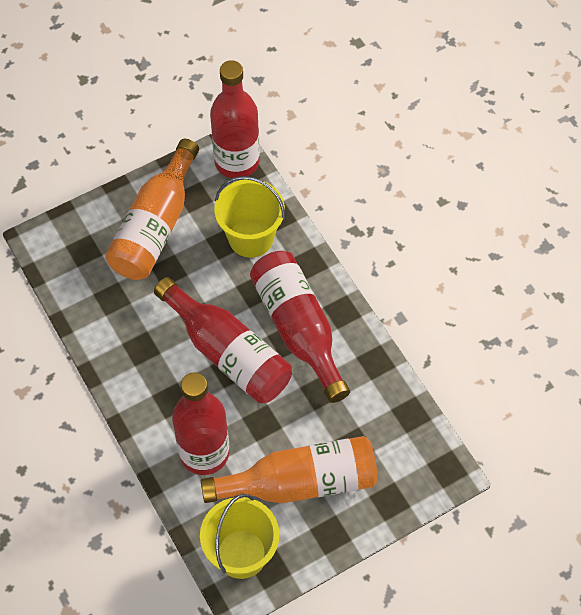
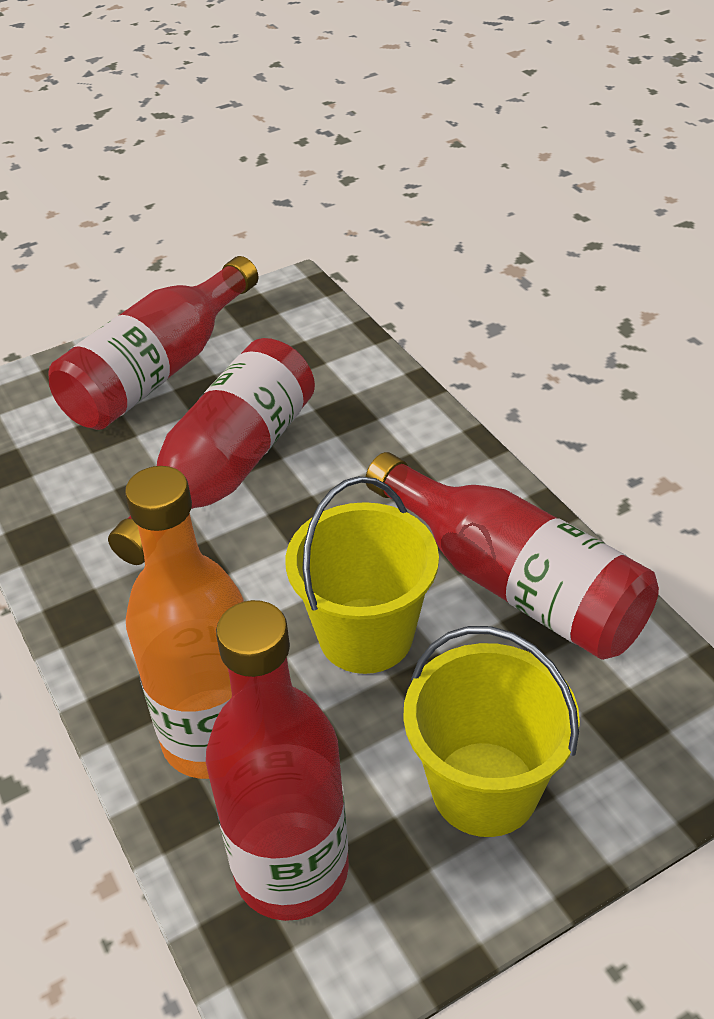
orange bottle: [105,139,199,280] [201,436,378,503] = 2 -> [125,466,244,779] = 1

